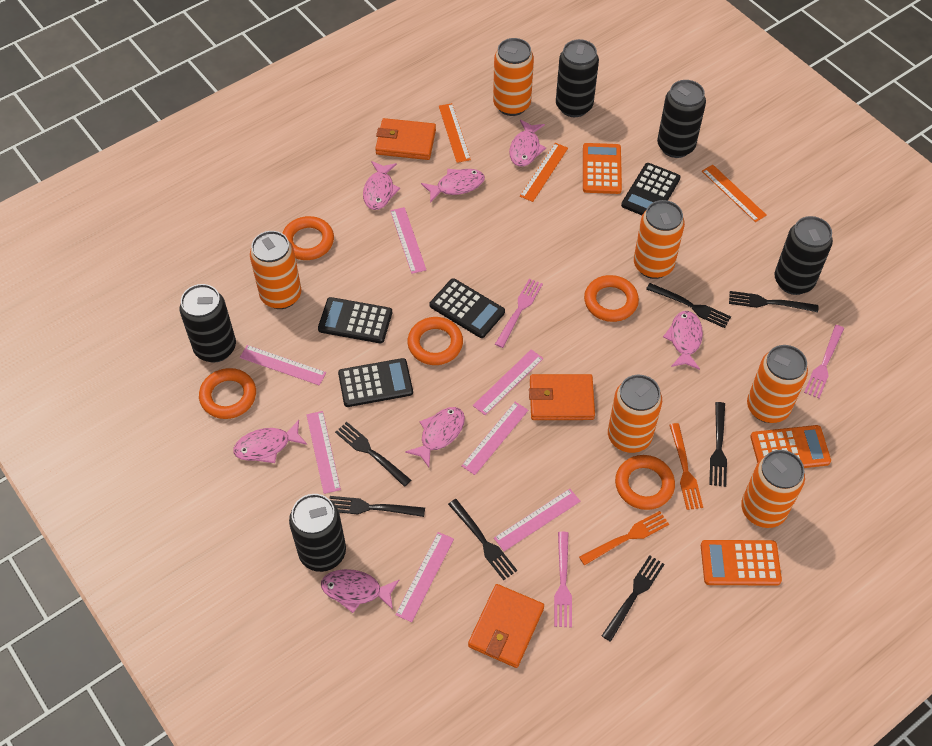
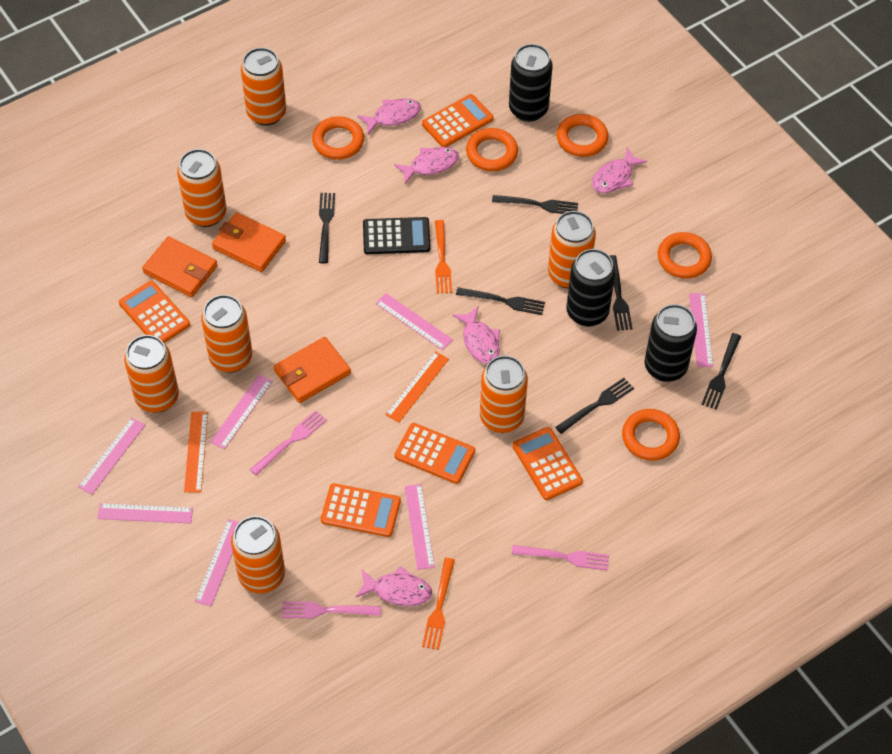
black calculator: [318,297,392,343] [338,358,413,407] [430,278,505,338] [621,163,681,215] = 4 -> [363,217,431,254] = 1
black can: [180,284,236,363] [289,494,346,572] [556,39,599,117] [657,80,706,158] [775,216,833,295] = 5 -> [509,44,553,122] [566,249,615,327] [645,304,697,382] = 3
black fork: [330,496,425,517] [335,422,411,487] [448,499,517,580] [602,555,665,642] [646,283,731,328] [709,402,727,487] [729,291,818,312] = 7 -> [319,193,335,264] [456,287,545,315] [492,195,578,214] [555,378,634,434] [610,255,633,331] [702,333,741,410] = 6
orange calculator: [583,143,622,194] [701,540,782,586] [750,425,831,468] = 3 -> [119,281,190,343] [321,483,401,537] [394,423,475,484] [422,94,494,147] [512,427,583,500] = 5
orange can: [250,231,301,309] [493,38,534,116] [608,375,662,453] [634,200,685,279] [741,450,805,528] [747,345,808,423] = 6 -> [124,335,179,413] [177,149,227,227] [201,295,252,372] [231,516,285,593] [241,48,286,126] [480,355,528,433] [548,211,596,289] = 7
orange ruler: [439,103,471,163] [520,143,568,202] [702,164,767,222] = 3 -> [184,412,208,492] [385,351,449,423] = 2
pink fish: [233,420,307,463] [321,569,399,613] [363,161,400,210] [405,407,465,467] [421,169,485,203] [509,120,546,167] [663,311,703,370] = 7 -> [356,566,432,606] [357,98,421,135] [394,147,459,184] [452,307,500,364] [592,148,647,193] = 5

